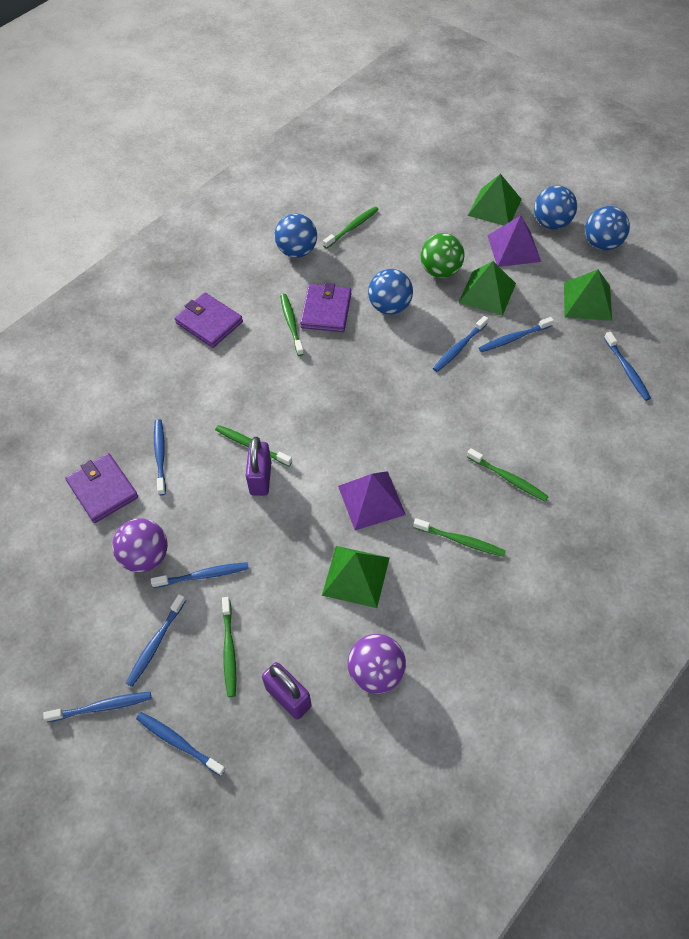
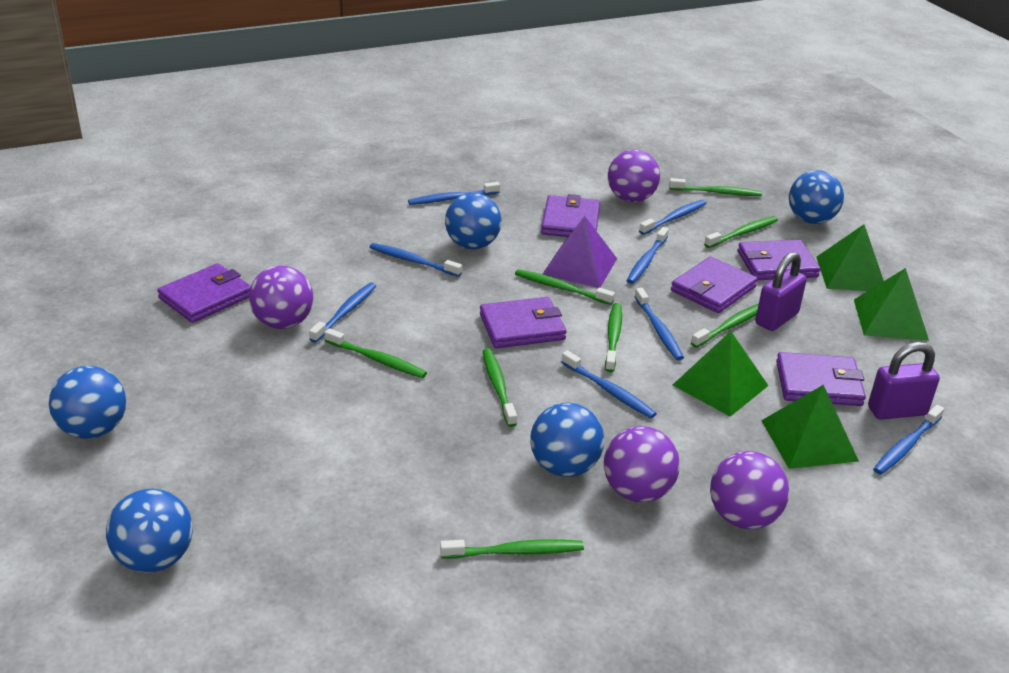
blue ball: [275,213,317,258] [368,269,413,315] [534,186,577,229] [585,206,630,250] = 4 -> [49,366,126,439] [106,489,193,573] [445,193,501,249] [530,403,604,477] [789,170,844,224] = 5
green ball: [421,233,465,278] = 1 -> none = 0
green toothbrush: [215,425,292,466] [222,597,236,697] [280,294,304,356] [323,206,379,249] [413,518,506,557] [467,448,549,502] = 6 -> [325,328,427,378] [440,539,584,558] [483,348,517,427] [515,269,615,305] [605,303,622,372] [669,178,762,196] [691,304,759,348] [704,216,778,248] = 8
purple ball: [112,518,168,572] [348,634,406,694] = 2 -> [249,266,314,329] [604,426,680,502] [608,149,660,202] [710,451,789,529] = 4
purple pyramid: [338,471,406,530] [487,215,541,267] = 2 -> [543,216,617,288] = 1
purple wallet: [65,453,138,523] [175,293,243,348] [300,283,351,332] = 3 -> [157,263,251,323] [480,297,567,348] [541,194,600,237] [671,256,758,313] [738,240,821,280] [776,352,866,406] = 6

